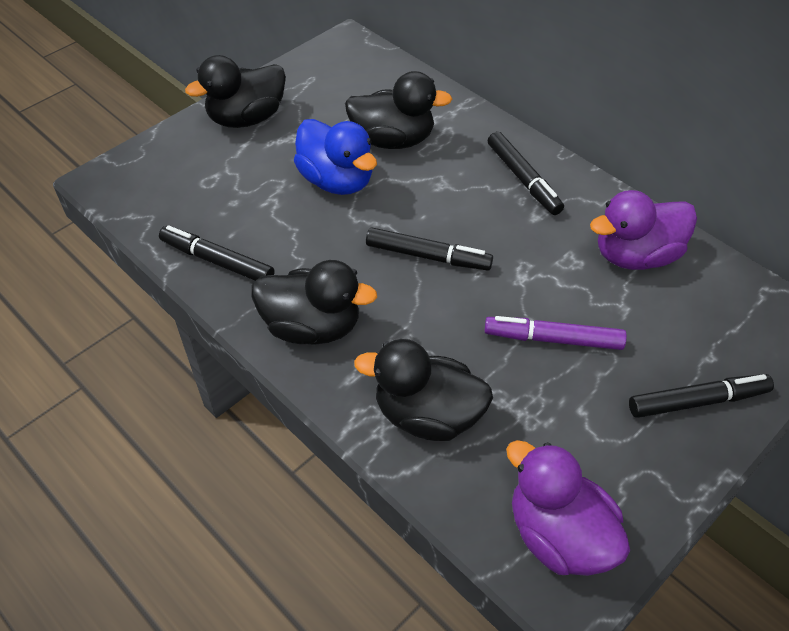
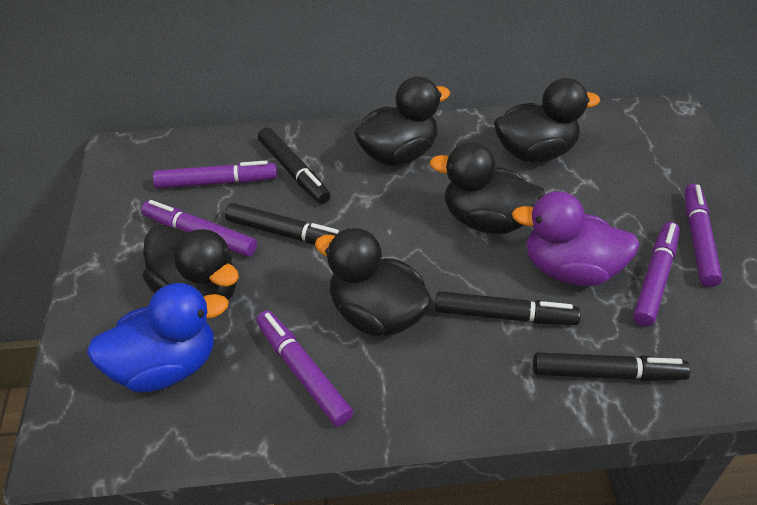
black duck: [185,55,286,128] [251,260,377,345] [345,71,452,149] [354,339,493,441] = 4 -> [142,225,239,300] [315,228,432,337] [354,76,450,166] [430,142,545,234] [494,78,600,162] = 5
purple duck: [506,440,630,576] [590,190,697,270] = 2 -> [512,191,640,286] = 1
purple marker: [485,316,627,350] = 1 -> [141,200,257,257] [153,161,277,189] [256,310,353,426] [633,222,680,327] [685,184,722,287] = 5

